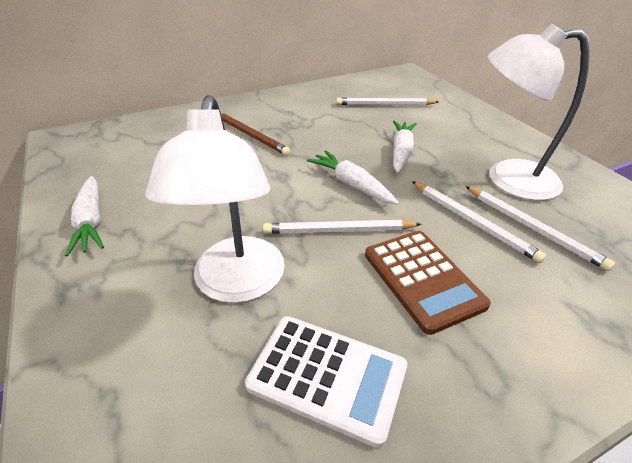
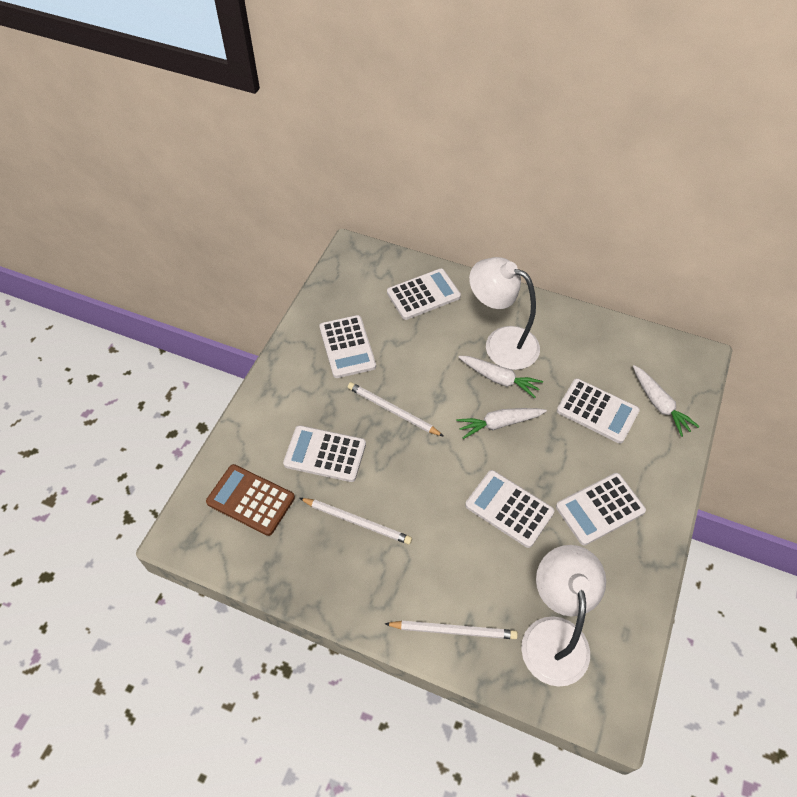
brown pencil: [221,113,291,156] = 1 -> none = 0
white calculator: [245,316,407,448] = 1 -> [283,425,366,482] [319,315,376,378] [387,268,461,320] [465,470,555,548] [556,473,646,545] [557,378,640,443] = 6
white pencil: [263,220,422,234] [336,98,439,105] [412,181,546,263] [465,186,615,271] = 4 -> [300,498,412,545] [348,382,443,436] [384,621,518,639] = 3

